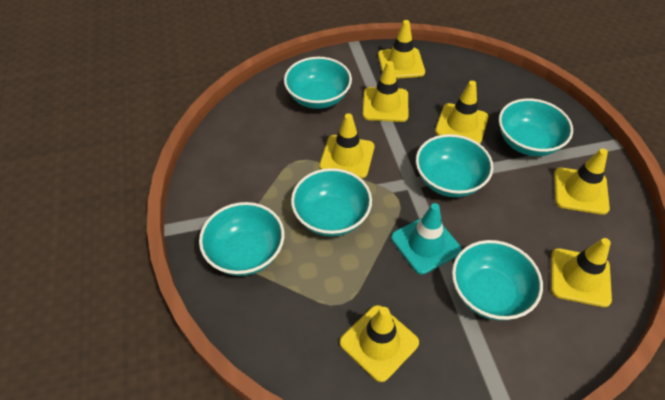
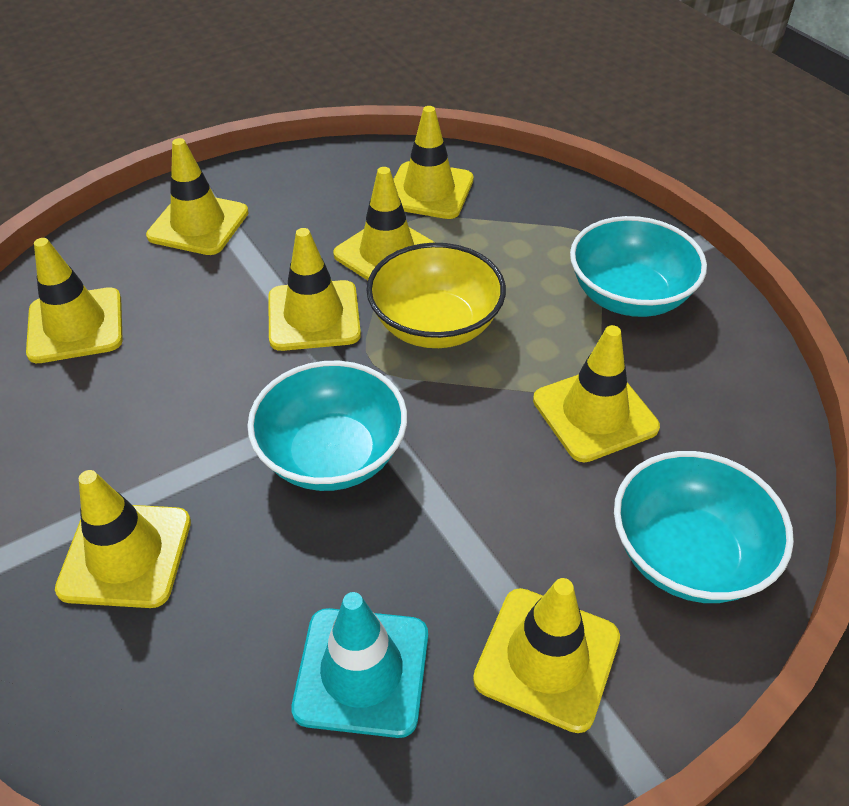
turquoise bowl: [199,202,285,276] [284,57,352,109] [291,168,372,237] [416,134,493,197] [452,240,543,320] [499,98,573,156] = 6 -> [247,361,407,491] [570,216,707,317] [614,451,794,603] = 3
yellow bowl: none = 0 -> [366,243,506,348] = 1
yellow traffic cone: [319,113,375,178] [340,305,419,382] [363,61,408,122] [378,20,425,79] [435,81,488,144] [551,238,612,307] [554,148,610,215] = 7 -> [26,238,123,363] [55,470,191,608] [146,138,249,255] [268,228,361,351] [333,167,436,280] [393,106,474,219] [473,578,620,733] [533,325,660,462] = 8

